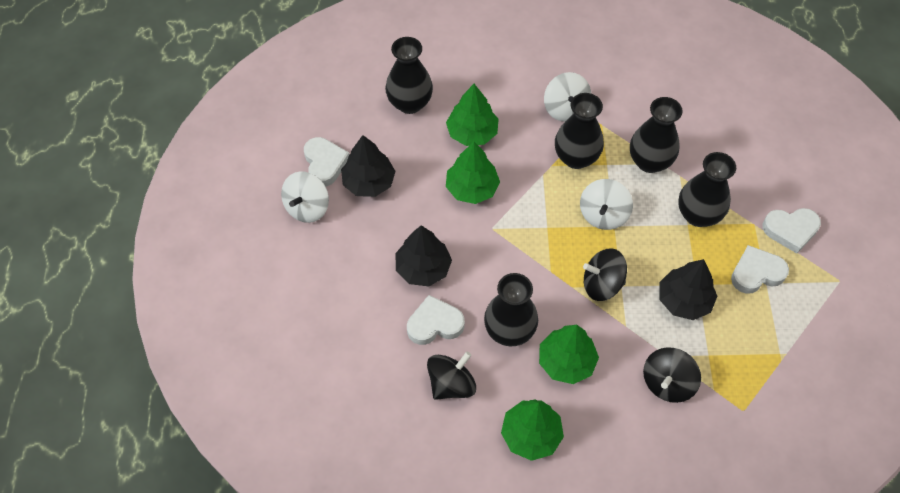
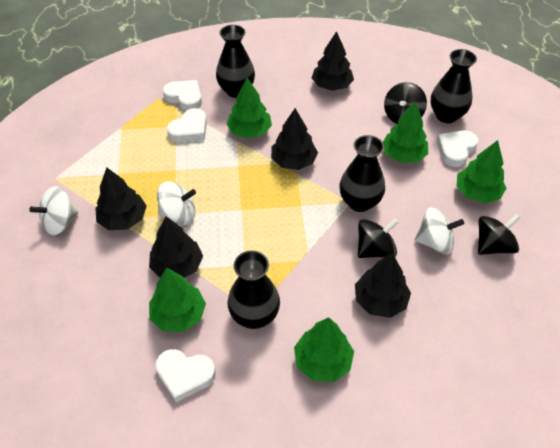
black tree: [341,135,396,197] [396,225,452,286] [660,259,717,320] = 3 -> [95,168,147,230] [149,217,203,278] [271,108,318,170] [312,31,354,91] [355,253,411,318] = 5
black vase: [385,37,433,114] [484,273,538,346] [555,93,604,169] [630,97,683,173] [678,152,736,227] = 5 -> [216,25,255,98] [227,251,280,329] [339,135,385,212] [431,49,477,123] = 4
green tree: [446,84,499,146] [446,142,500,204] [501,399,564,461] [539,325,599,384] = 4 -> [149,268,206,332] [226,78,272,138] [294,317,354,382] [383,102,428,163] [457,140,506,203] = 5

